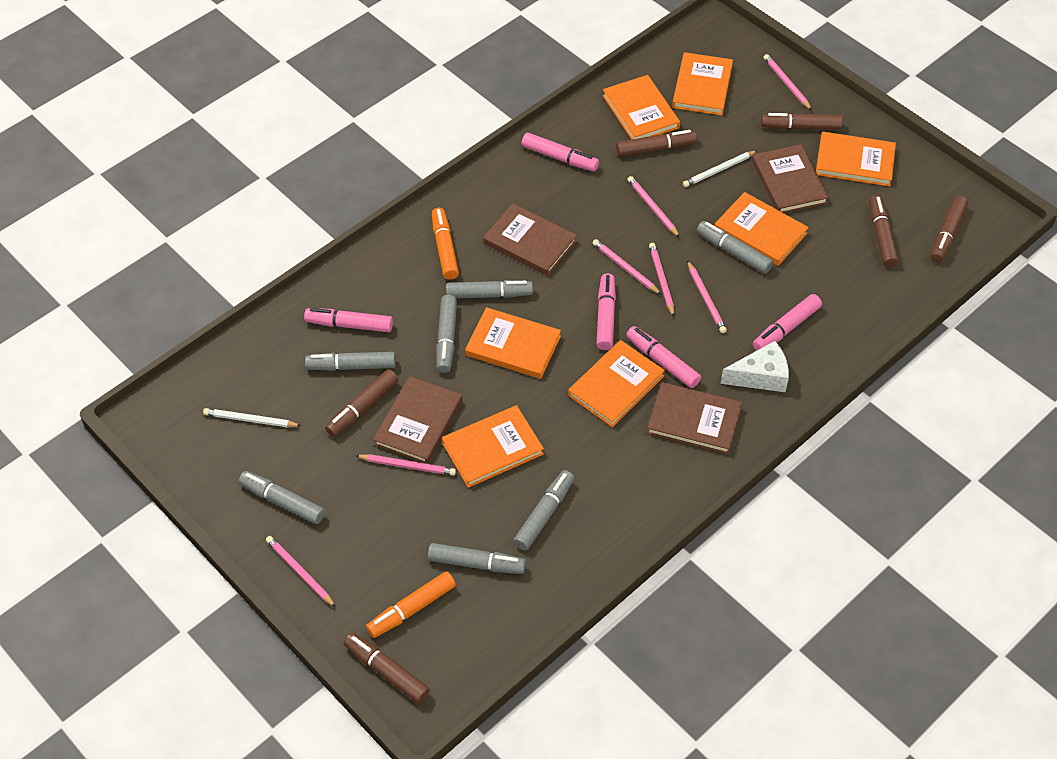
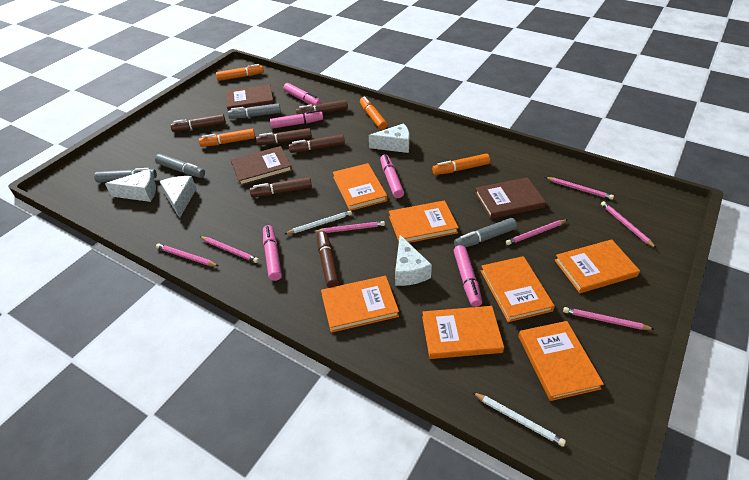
brown book: [373,376,462,464] [483,203,577,276] [647,382,743,455] [752,144,829,213] = 4 -> [226,84,274,111] [231,146,292,186] [475,177,546,219] = 3
grey marker: [239,471,325,524] [305,352,396,371] [428,543,526,574] [436,295,457,373] [446,280,533,299] [513,470,574,551] [697,221,774,274] = 7 -> [94,168,157,183] [155,154,205,178] [228,103,281,119] [454,218,517,247] = 4
orange marker: [366,571,456,638] [432,208,459,280] = 2 -> [199,128,255,147] [216,64,264,81] [360,96,388,130] [432,154,490,175] = 4
white cheese: [720,341,789,392] = 1 -> [105,169,156,202] [160,176,196,218] [369,123,410,153] [395,235,432,286] = 4

